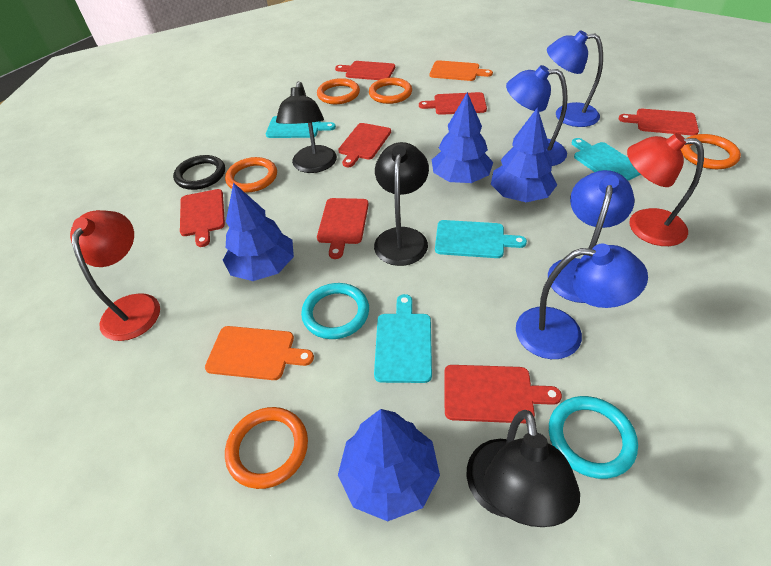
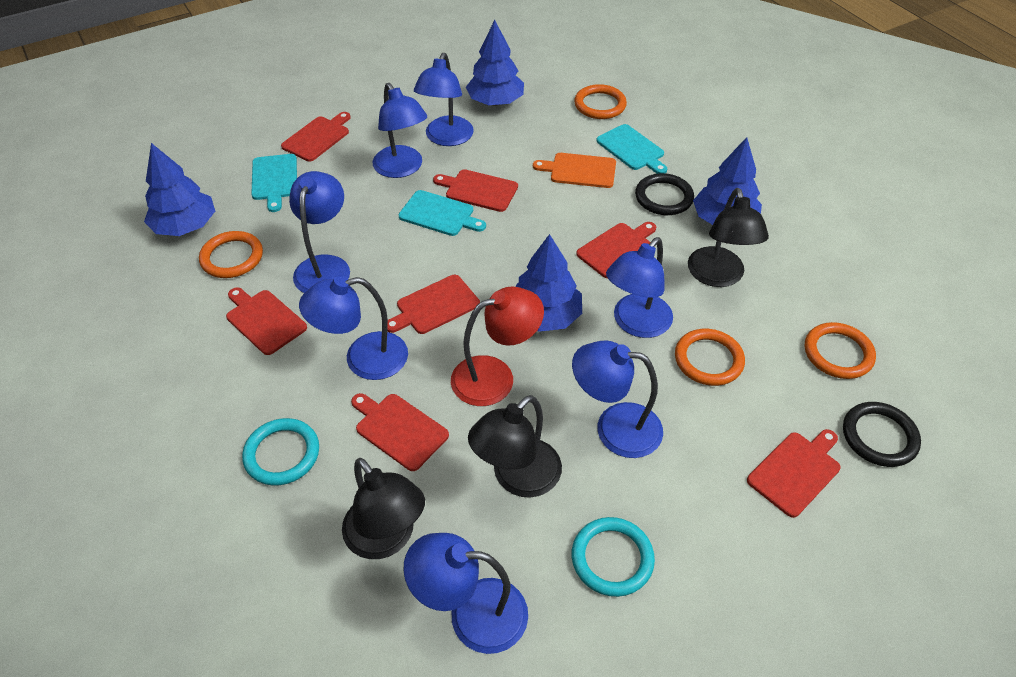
black ring: [173,155,225,190] = 1 -> [635,173,694,215] [843,402,921,467] = 2
blue lamp: [506,65,568,166] [516,244,648,359] [547,30,603,127] [548,170,634,303] = 4 -> [289,171,350,293] [299,276,408,380] [373,83,427,178] [403,533,528,654] [414,53,474,146] [572,341,663,458] [606,237,673,338] = 7
orange cutting board: [205,326,314,380] [429,60,493,81] = 2 -> [533,153,616,188] = 1
orange ring: [225,157,277,193] [225,407,308,489] [317,78,360,104] [369,78,412,104] [681,134,741,169] = 5 -> [199,231,263,278] [574,84,627,119] [675,329,745,386] [805,322,876,379] = 4
red lamp: [70,210,160,341] [627,133,704,246] = 2 -> [451,287,544,406] = 1
turquoise cutting board: [266,116,336,138] [374,294,432,383] [435,220,527,258] [572,138,641,181] = 4 -> [251,154,297,212] [398,190,486,236] [596,124,667,174] = 3

